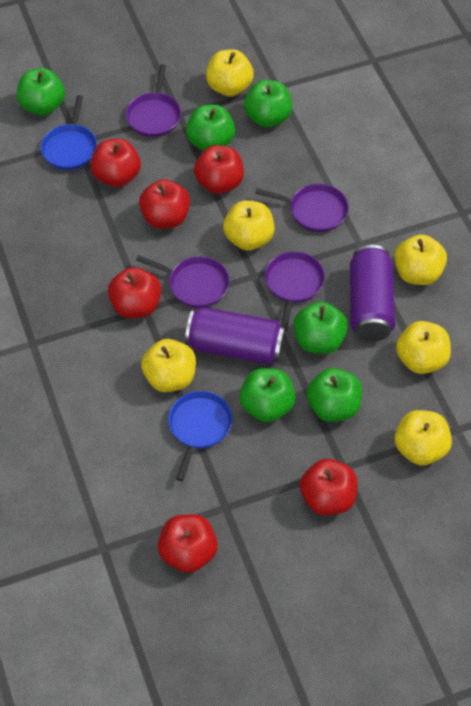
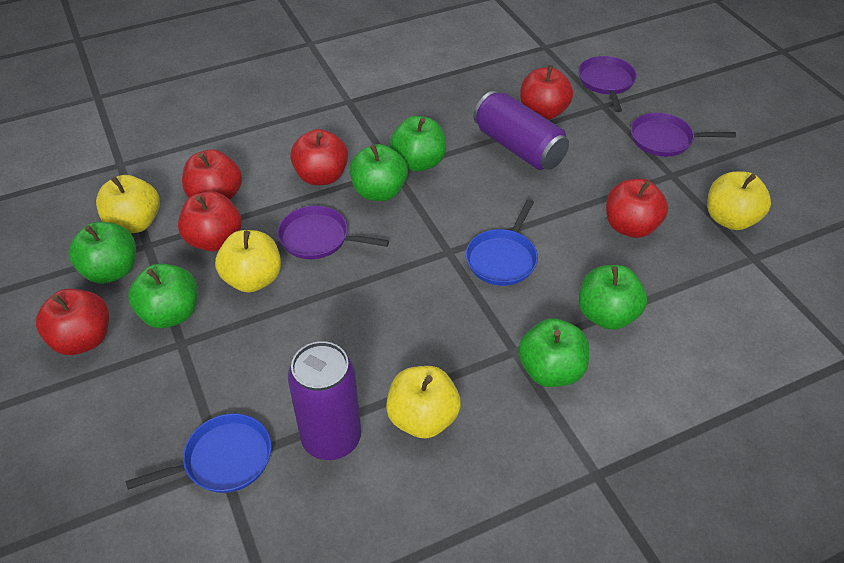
purple pan: [126,64,181,137] [136,255,230,308] [255,184,349,232] [264,251,325,331] = 4 -> [277,206,389,259] [578,56,637,112] [631,113,736,157] = 3
yellow apple: [141,339,196,392] [206,49,254,96] [223,201,275,251] [394,234,447,285] [394,410,452,465] [396,321,451,374] = 6 -> [96,175,160,233] [215,230,281,292] [386,366,461,438] [707,171,771,230] = 4

